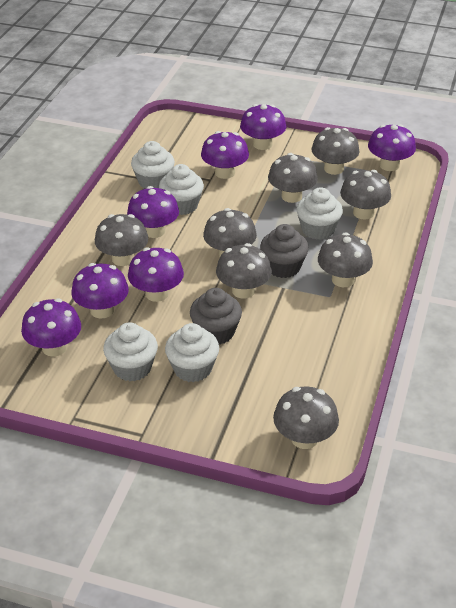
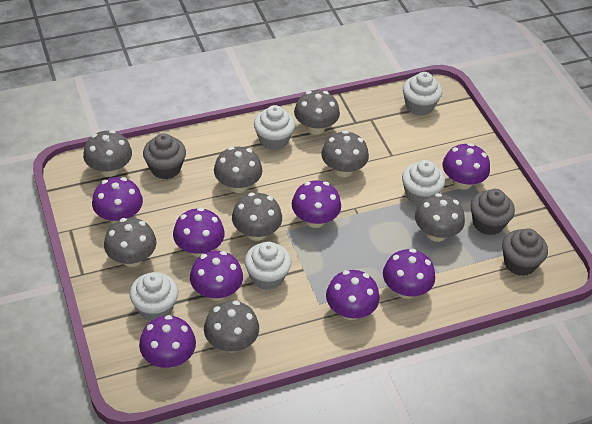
grey cupcake: [190,288,242,345] [260,224,309,278] = 2 -> [143,133,186,179] [471,189,515,235] [502,228,548,276] = 3
purple mushroom: [21,299,81,357] [71,263,129,319] [127,186,179,238] [128,247,184,302] [201,131,249,179] [240,104,286,150] [368,124,416,171] = 7 -> [92,177,143,224] [139,315,196,368] [173,207,225,257] [190,251,243,301] [292,180,341,228] [326,270,380,320] [383,249,435,299] [443,143,490,190] = 8

